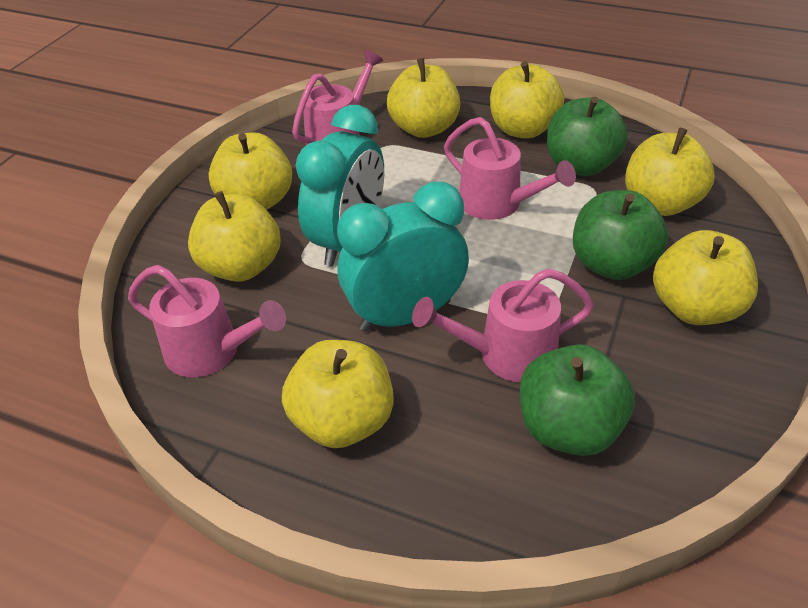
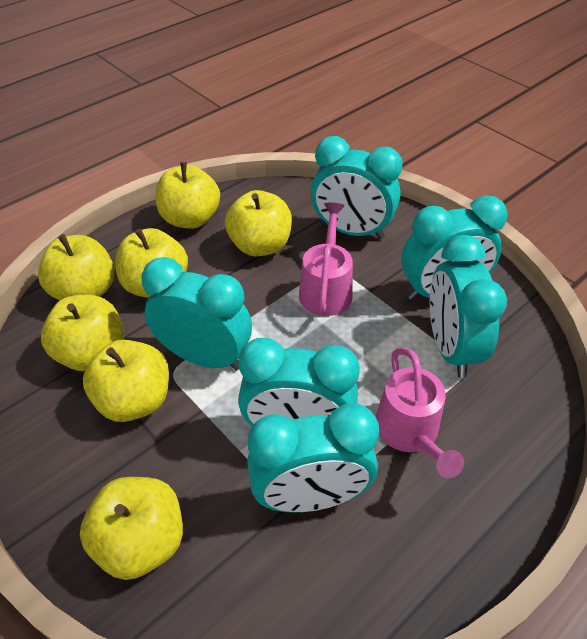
green apple: [520,344,635,456] [547,97,628,176] [573,190,668,280] = 3 -> none = 0
pink watering can: [128,265,286,377] [292,50,383,145] [412,268,594,382] [444,117,576,220] = 4 -> [299,203,353,316] [376,348,464,478] = 2
turquoise clock: [296,105,384,266] [337,182,469,332] = 2 -> [141,257,252,370] [238,338,360,426] [247,404,379,513] [311,136,403,239] [401,195,508,300] [430,235,507,378] = 6

